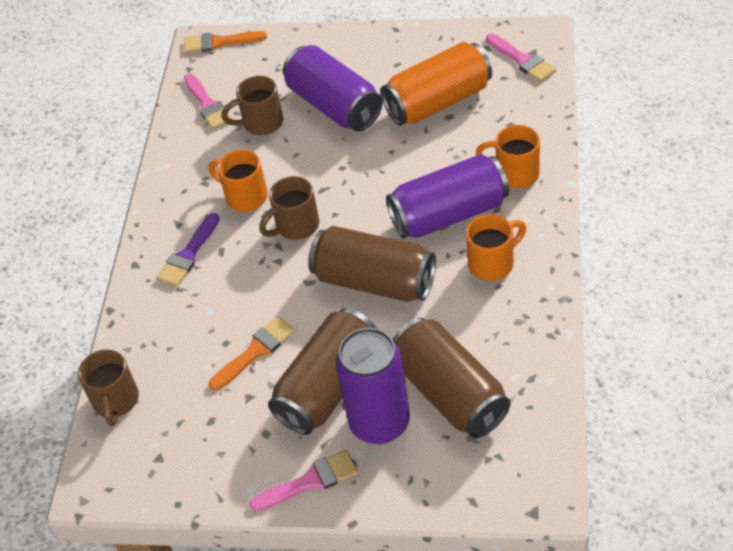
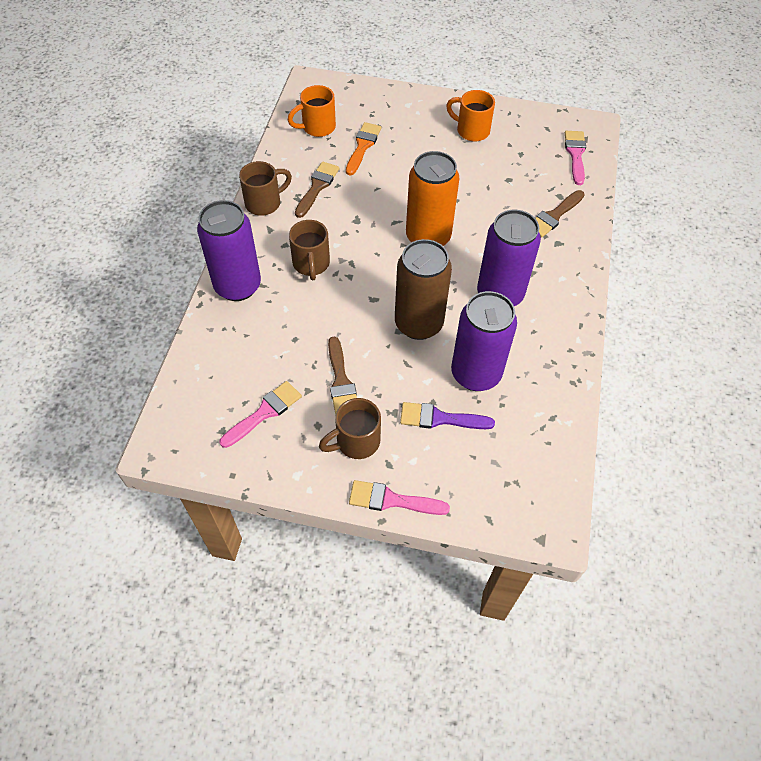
brown brush: none = 0 -> [295,161,340,218] [328,337,357,414] [535,190,585,238] = 3
brown can: [268,308,376,435] [308,226,436,302] [392,318,511,438] = 3 -> [395,239,452,340] = 1
orange brush: [184,31,267,53] [209,316,295,391] = 2 -> [346,122,381,175] = 1
orange mug: [209,149,268,212] [466,214,527,281] [476,125,540,188] = 3 -> [288,85,336,137] [446,90,495,141] = 2

